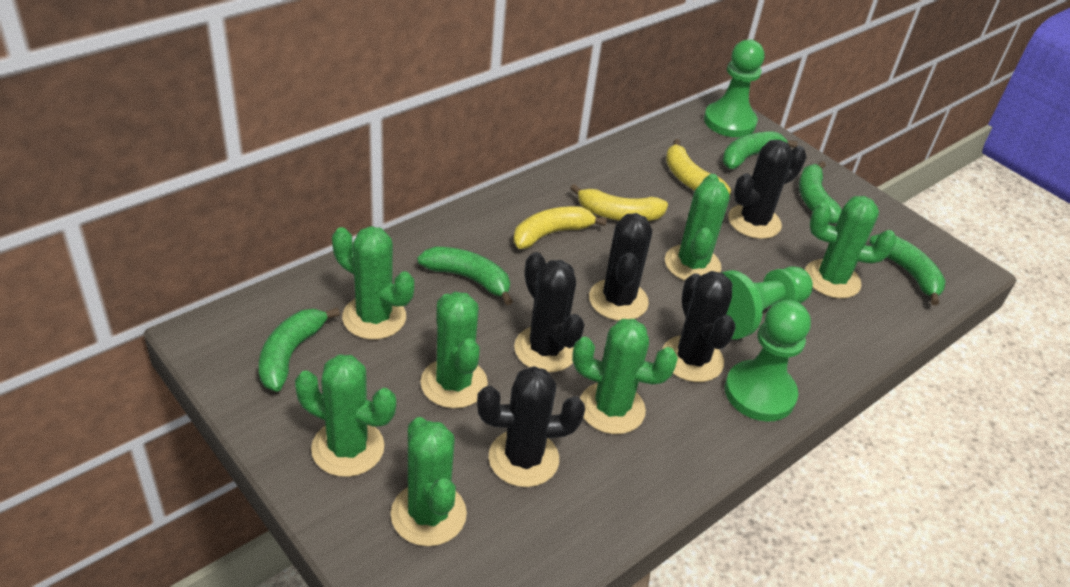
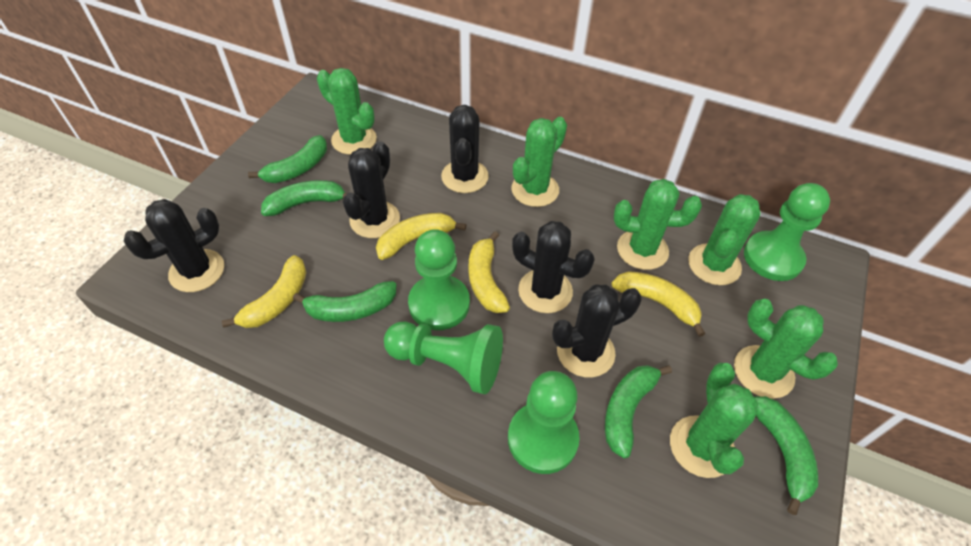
green cactus: [295,354,396,477] [332,226,414,340] [391,417,467,546] [421,292,488,408] [572,319,678,434] [665,174,730,281] [805,196,896,299] = 7 -> [317,68,377,155] [511,117,567,207] [614,179,702,270] [670,363,758,478] [688,194,761,285] [734,299,838,399] = 6
green pawn: [704,39,764,137] [721,266,813,339] [725,300,811,421] = 3 -> [384,321,503,394] [408,229,470,330] [508,371,580,474] [744,183,830,281] = 4
yellow banana: [513,206,607,249] [570,184,668,221] [666,139,731,194] = 3 -> [222,255,307,328] [376,213,466,260] [469,231,510,313] [611,271,705,337] = 4

